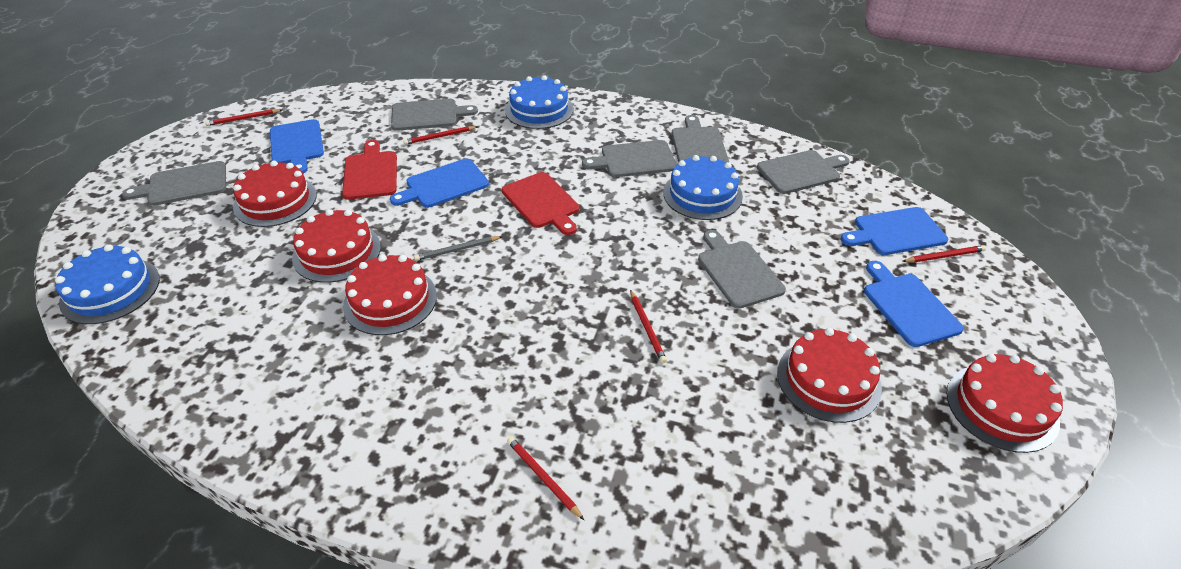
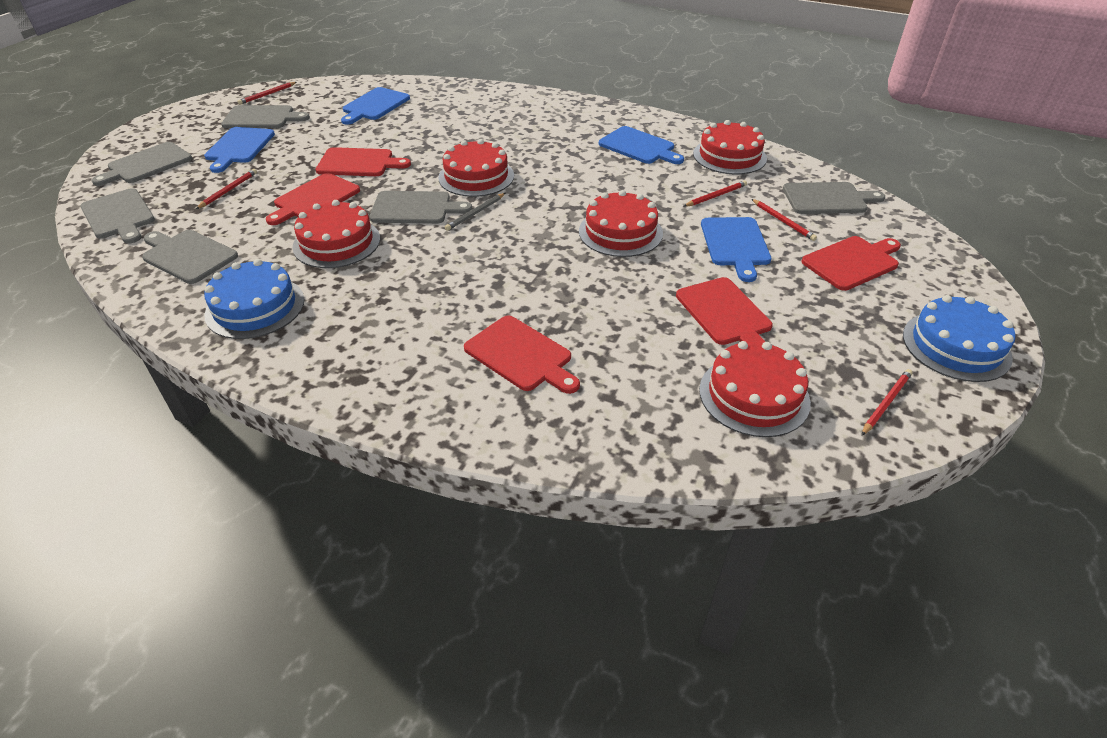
blue cake: [55,244,160,324] [505,75,574,129] [663,155,743,220] = 3 -> [204,259,304,339] [903,295,1015,382] = 2
red cutting board: [342,140,397,200] [502,172,579,235] = 2 -> [266,173,360,225] [315,147,411,176] [464,316,580,394] [676,277,773,345] [801,236,901,291] = 5

